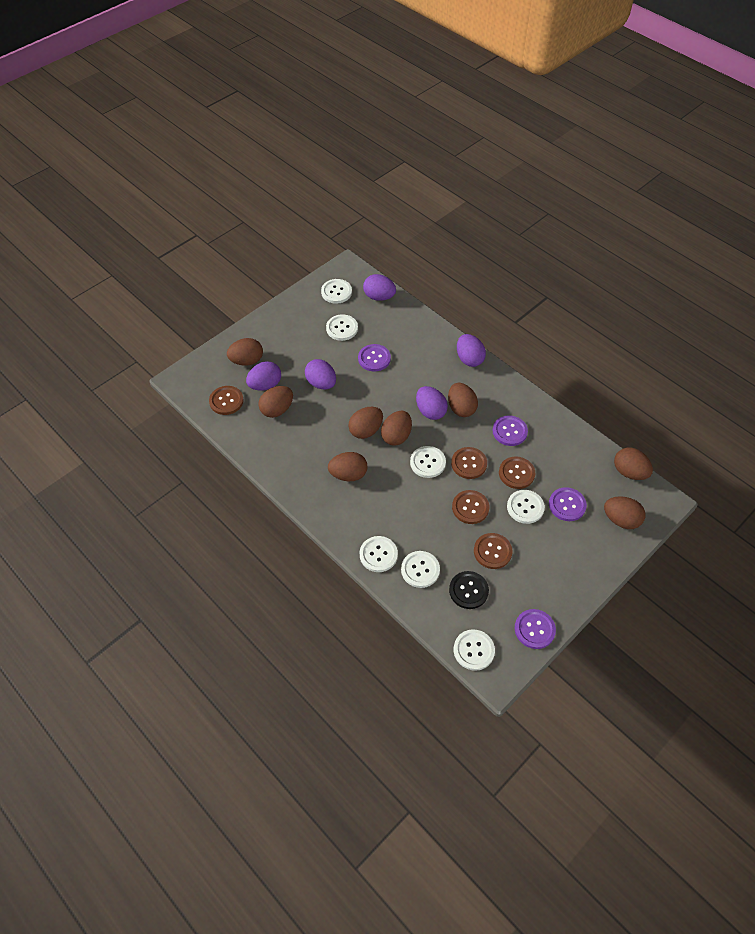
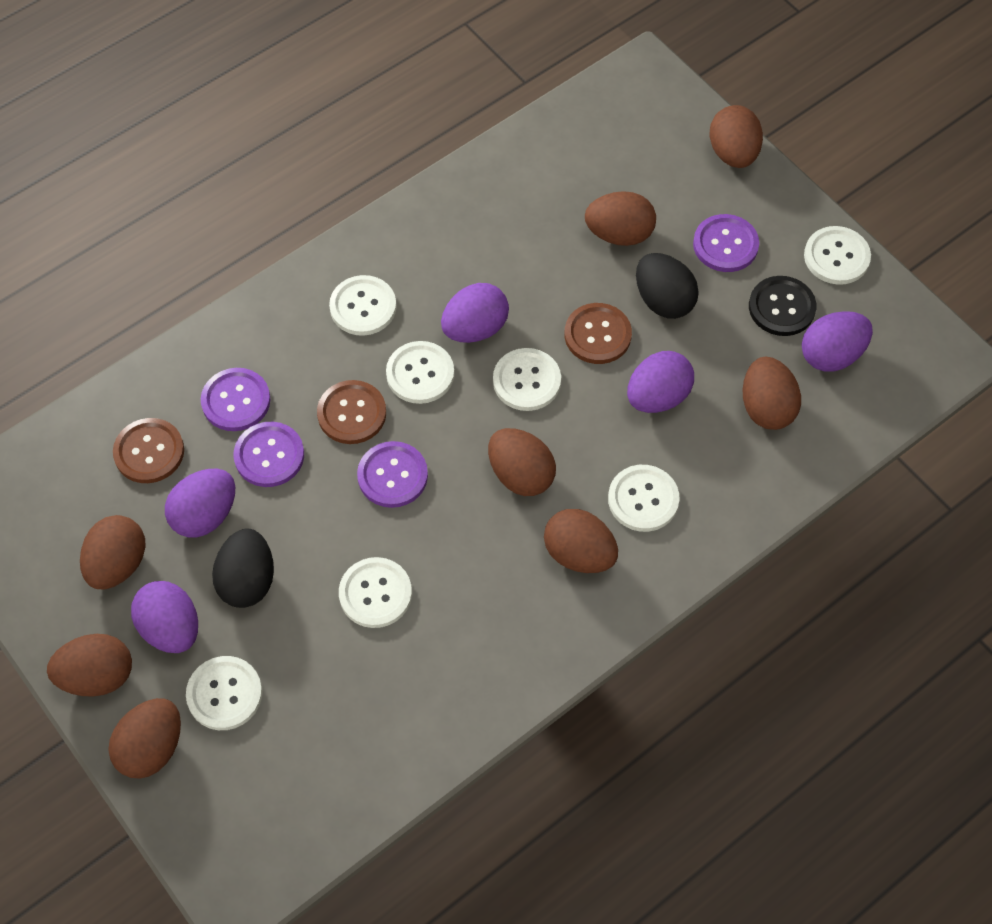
black egg: none = 0 -> [212,529,274,608] [636,253,699,319] = 2
brown button: [209,386,244,415] [451,447,487,479] [452,490,489,524] [474,533,513,569] [499,456,535,489] = 5 -> [113,418,184,483] [317,380,386,444] [565,303,632,364] = 3

